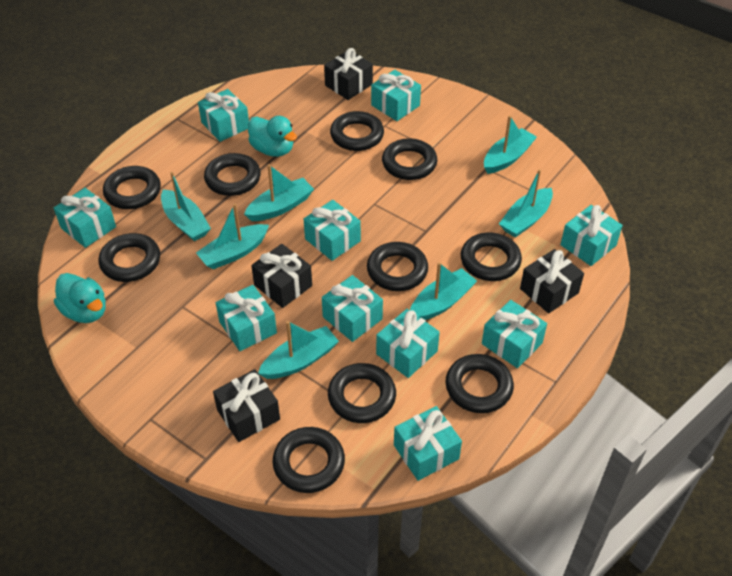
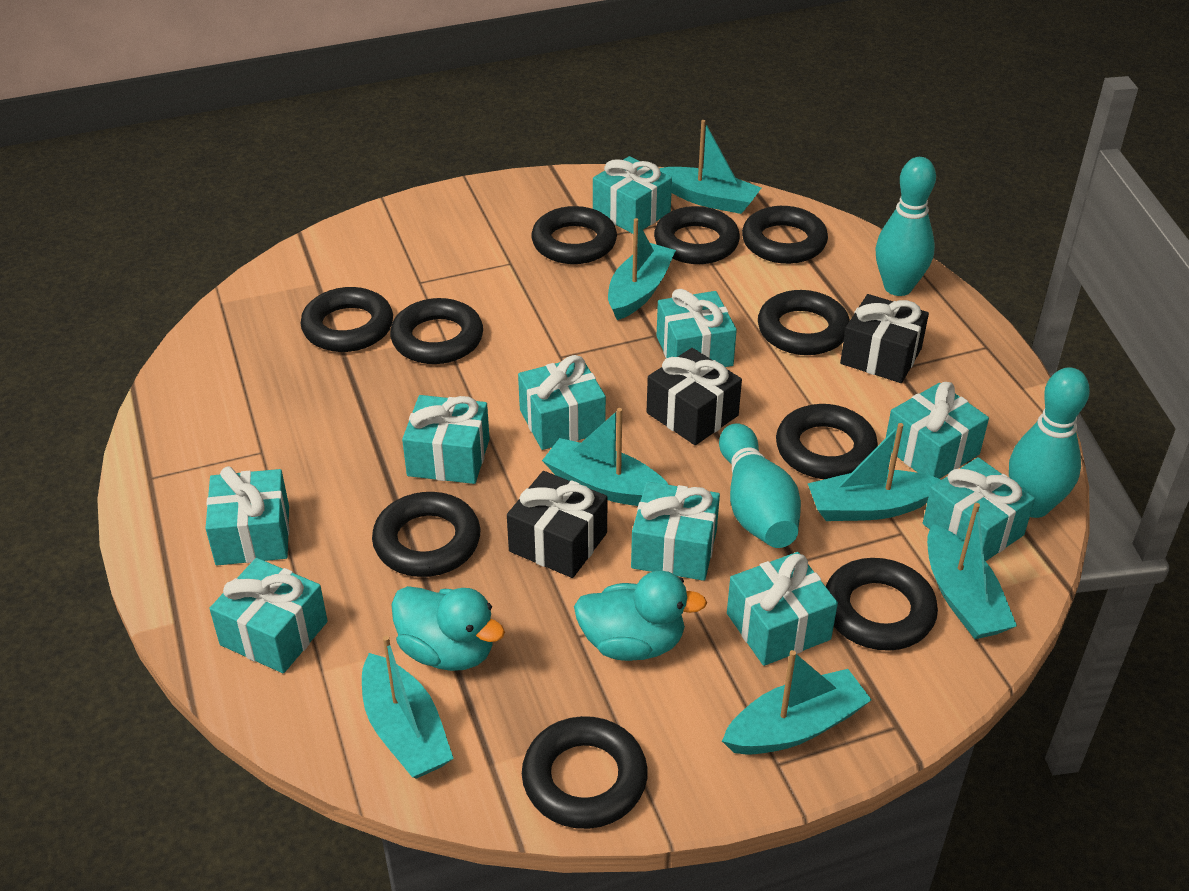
black gift: [213,369,280,442] [251,244,312,308] [324,48,373,100] [520,249,584,313] = 4 -> [507,471,608,578] [647,348,742,445] [840,294,929,383] = 3
turquoise bowling pin: none = 0 -> [719,423,801,548] [875,157,936,296] [1009,368,1090,518] = 3

